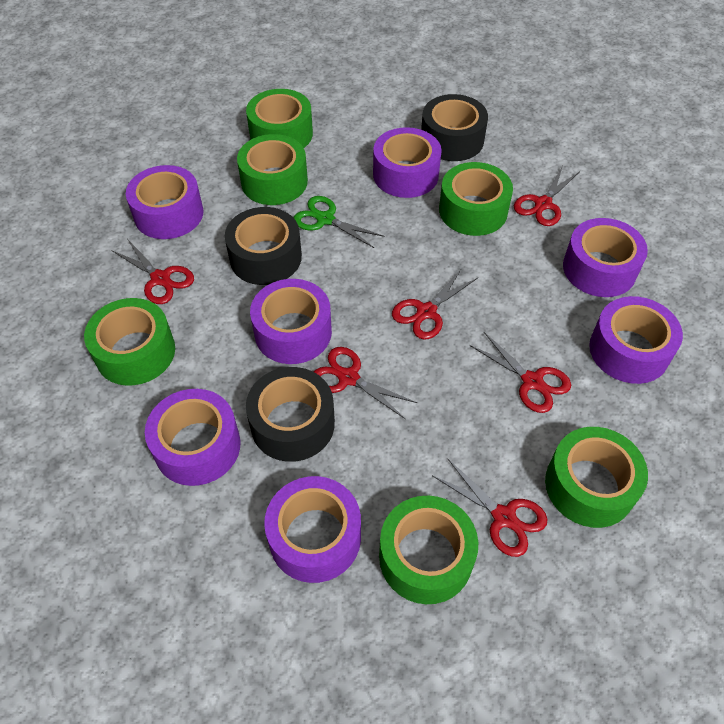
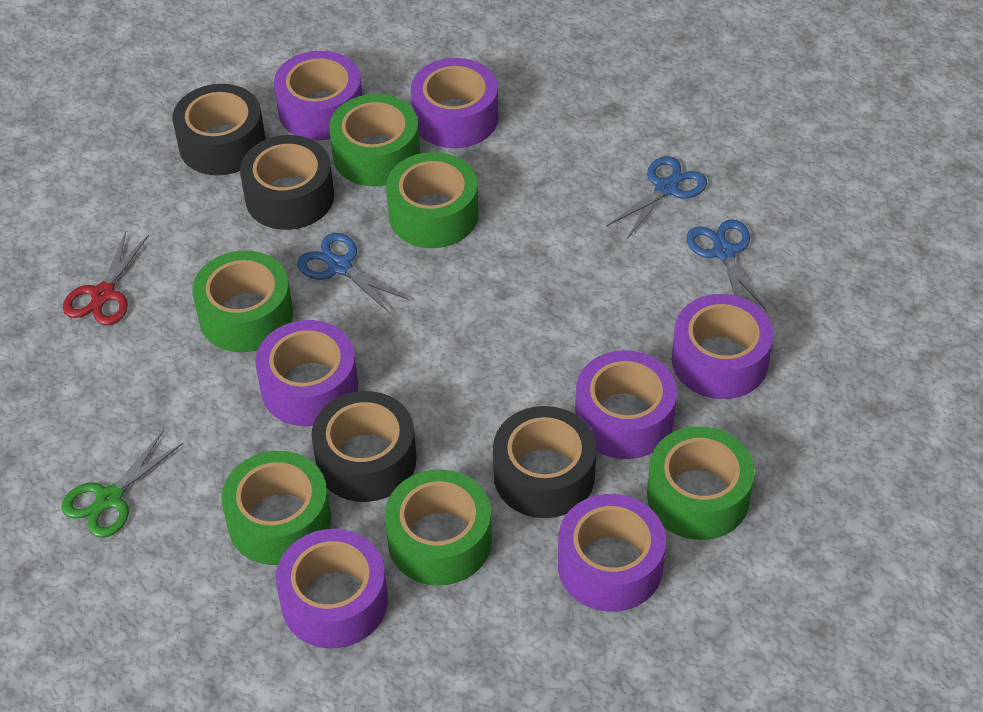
black tape: [225,207,302,285] [246,367,335,462] [421,94,488,161] = 3 -> [173,84,266,175] [240,135,334,230] [311,391,417,502] [493,406,596,518] = 4
blue scissors: none = 0 -> [297,233,409,314] [607,156,707,239] [686,219,766,310] = 3
red scissors: [111,239,194,304] [314,347,417,419] [392,268,478,340] [433,458,548,557] [469,332,571,413] [514,166,579,226] = 6 -> [63,231,149,326] = 1

